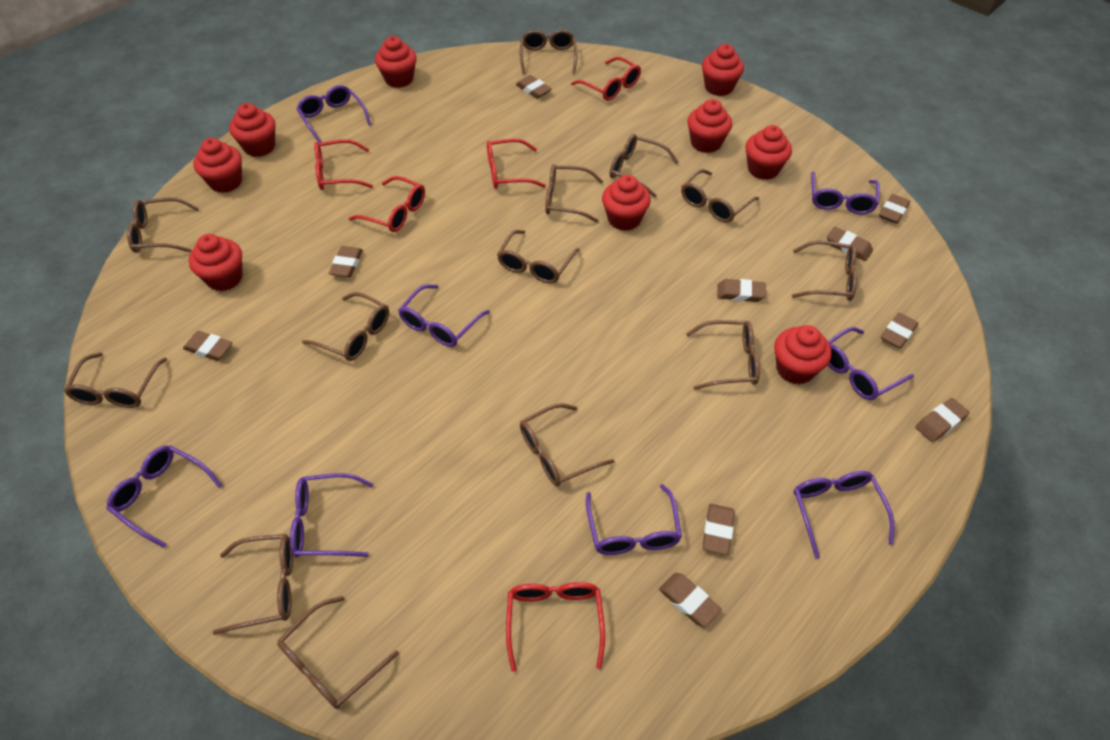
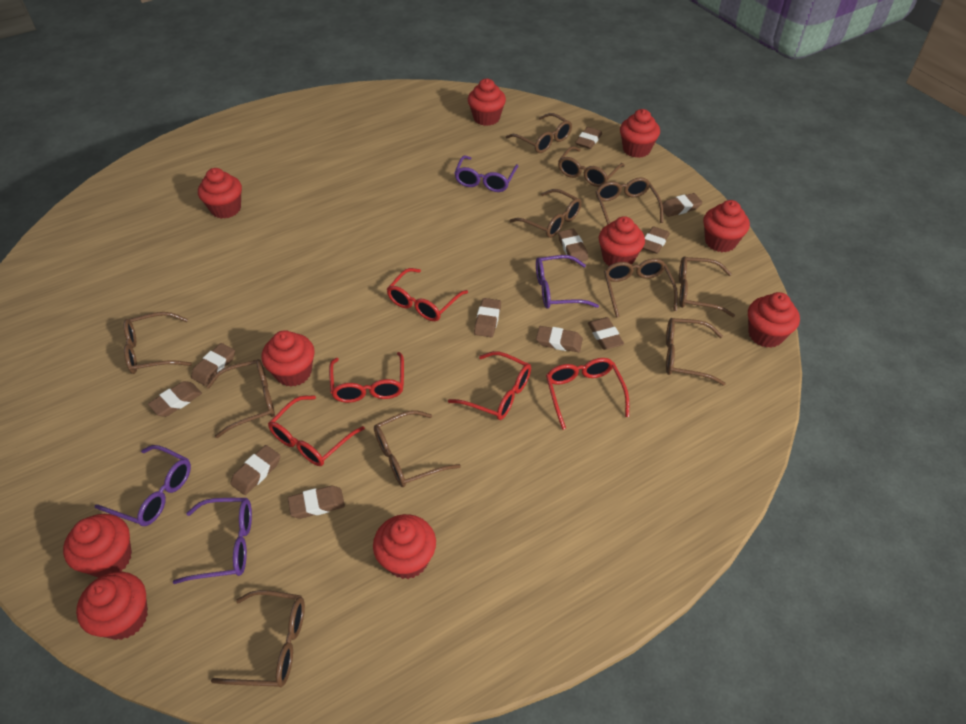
brown eraser: [183,331,233,361] [329,246,363,277] [516,75,552,99] [659,573,722,627] [703,504,735,555] [717,279,766,302] [827,227,873,261] [879,194,910,224] [881,313,918,348] [915,398,970,442] = 10 -> [148,381,202,417] [191,343,235,386] [230,445,280,495] [288,486,345,519] [474,298,501,337] [536,326,583,352] [558,229,588,263] [575,127,602,149] [588,317,624,350] [643,227,670,254] [662,193,703,217] = 11
brown glasses: [64,352,167,408] [127,198,199,253] [213,534,293,635] [277,596,399,709] [302,292,389,361] [497,230,580,283] [520,30,578,75] [520,403,615,486] [545,164,603,223] [609,134,679,198] [681,169,759,223] [686,320,760,390] [792,241,857,301] = 13 -> [124,312,192,374] [206,359,275,438] [211,590,305,687] [374,410,461,487] [506,113,572,153] [509,189,582,238] [558,146,625,187] [595,177,663,225] [604,259,678,318] [666,318,726,386] [679,256,735,317] = 11
purple glasses: [107,446,223,548] [290,473,374,557] [297,85,371,143] [398,284,490,347] [586,484,682,555] [794,471,894,559] [811,172,880,215] [828,327,914,400] = 8 -> [95,445,191,526] [173,498,252,584] [454,155,519,192] [536,255,599,309] = 4
red cupcake: [189,234,243,291] [193,138,242,193] [229,103,275,157] [375,36,417,88] [602,175,651,231] [687,99,732,153] [702,44,744,96] [746,125,792,180] [774,325,832,385] = 9 -> [63,514,132,578] [76,572,148,640] [198,168,242,219] [262,330,315,387] [373,514,436,579] [468,79,506,126] [599,216,645,266] [620,109,660,158] [703,200,750,252] [748,292,800,348] = 10

